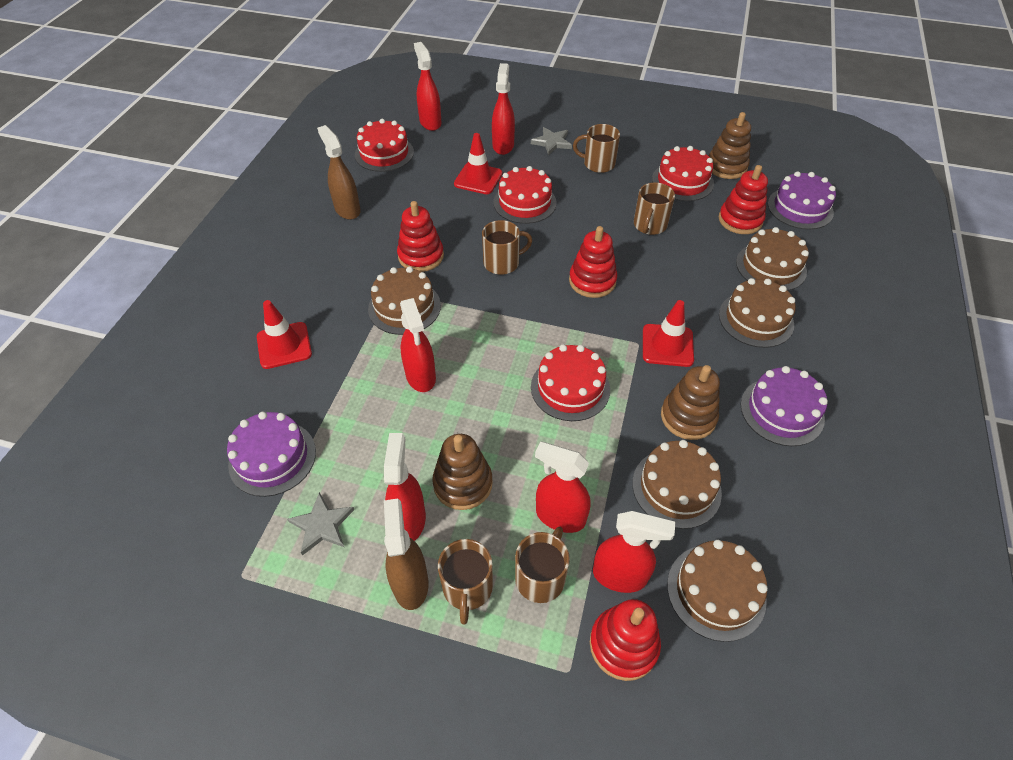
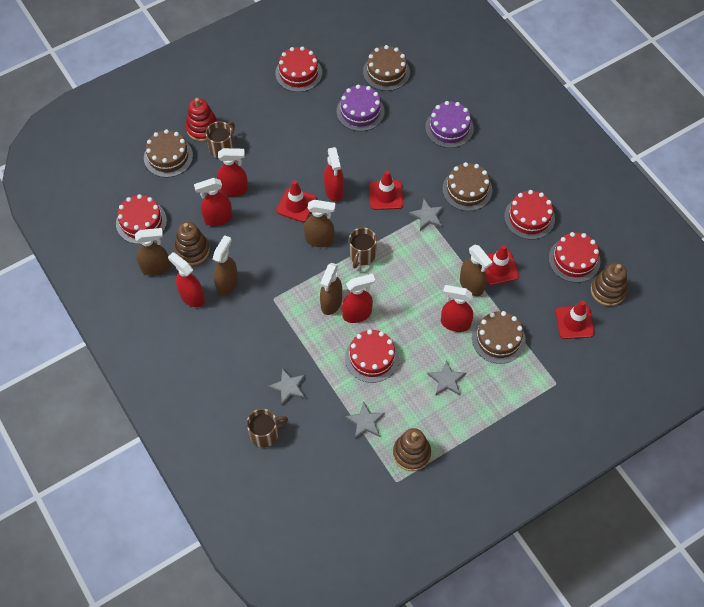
brown cake: [368,266,441,335] [632,440,722,529] [667,540,768,642] [719,278,796,348] [736,227,809,291] = 5 -> [144,129,193,178] [363,45,410,91] [442,162,492,211] [472,311,526,364] = 4
brown mug: [438,539,493,625] [482,220,532,275] [515,527,570,603] [573,124,620,173] [634,182,675,235] = 5 -> [206,121,235,158] [246,409,288,448] [349,227,377,269] = 3
brown spray bottle: [317,125,361,220] [384,498,429,610] = 2 -> [135,228,170,276] [213,235,238,296] [304,200,335,247] [320,263,342,315] [460,244,493,296] = 5
grey star: [287,492,354,555] [531,127,572,156] = 2 -> [268,368,305,405] [345,401,385,439] [409,199,444,231] [427,360,466,395] = 4
purple cake: [227,411,316,497] [741,366,828,446] [768,171,836,230] = 3 -> [337,85,384,131] [425,101,474,148] = 2
red cake: [355,119,414,172] [493,166,557,224] [531,344,610,421] [652,146,714,201] = 4 -> [116,194,167,244] [275,46,322,92] [345,329,399,383] [504,190,555,240] [549,232,600,283] = 5
red stacking toy: [397,201,444,272] [569,226,617,298] [590,599,661,681] [719,165,768,234] = 4 -> [186,98,218,142] = 1
red traffic cone: [257,300,312,369] [454,133,502,194] [643,300,694,367] = 3 -> [276,180,317,222] [369,170,403,210] [485,245,519,285] [556,300,594,339] = 4

